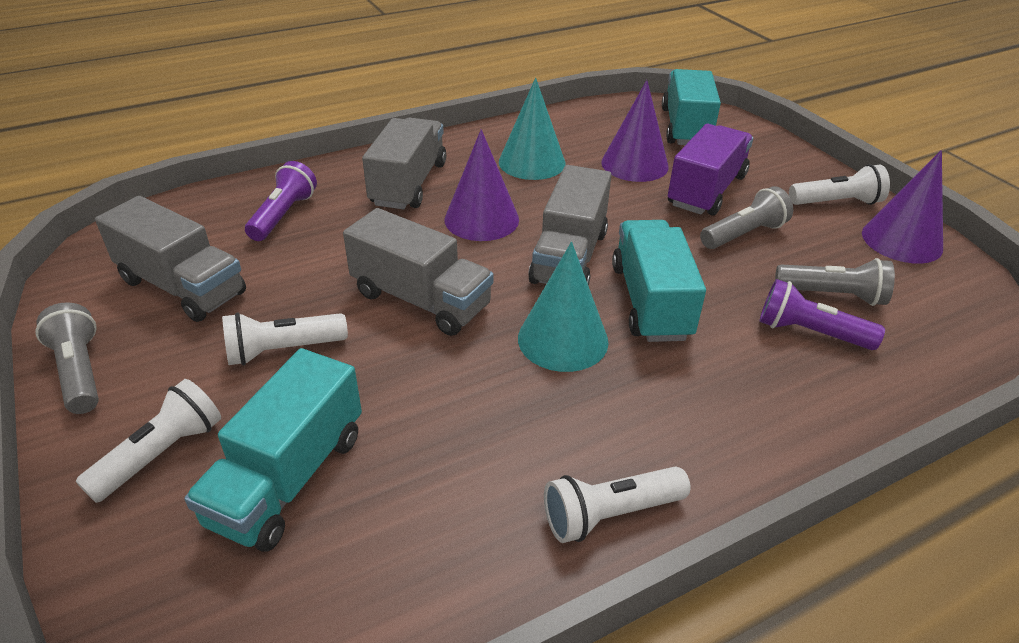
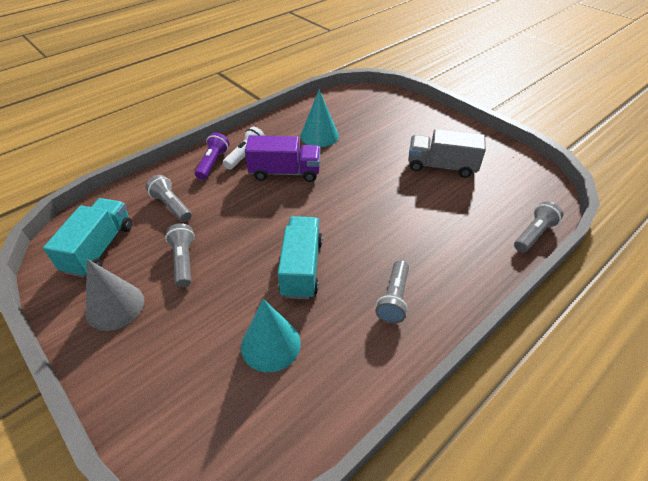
grey cone: none = 0 -> [86,259,144,331] = 1
grey flashlight: [36,302,99,414] [700,186,793,249] [775,258,895,306] = 3 -> [146,175,192,222] [165,223,195,287] [376,260,409,324] [514,201,563,252] = 4
grey truck: [95,196,246,322] [343,208,494,336] [362,118,446,209] [528,165,611,286] = 4 -> [408,129,486,178] = 1
purple cone: [444,129,519,241] [601,80,669,182] [862,150,943,264] = 3 -> none = 0
purple flashlight: [245,161,317,241] [760,279,885,350] = 2 -> [195,133,229,180] = 1
turquoise truck: [184,348,362,552] [612,220,706,342] [662,69,721,145] = 3 -> [43,198,132,278] [278,216,322,299] = 2
white flashlight: [76,379,221,503] [222,312,348,365] [544,467,691,543] [789,164,890,205] = 4 -> [223,127,265,170] = 1

